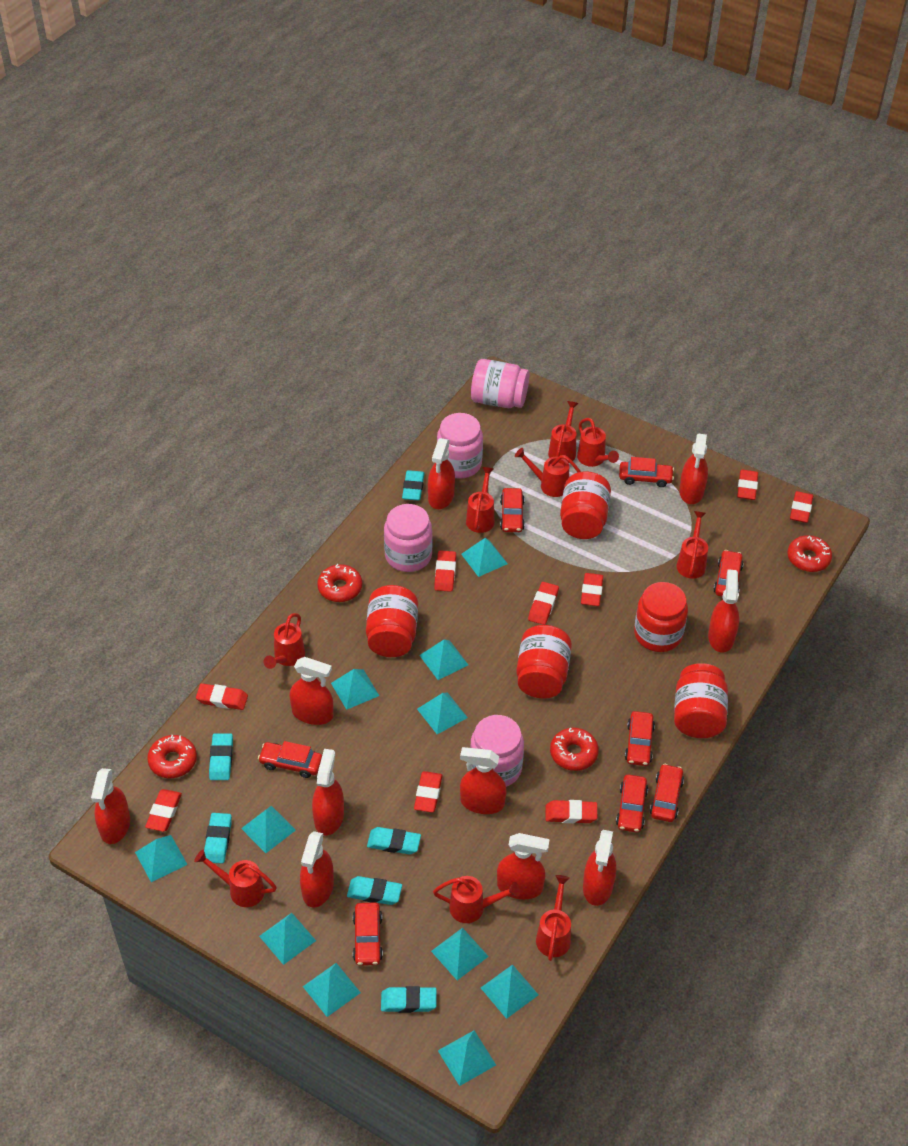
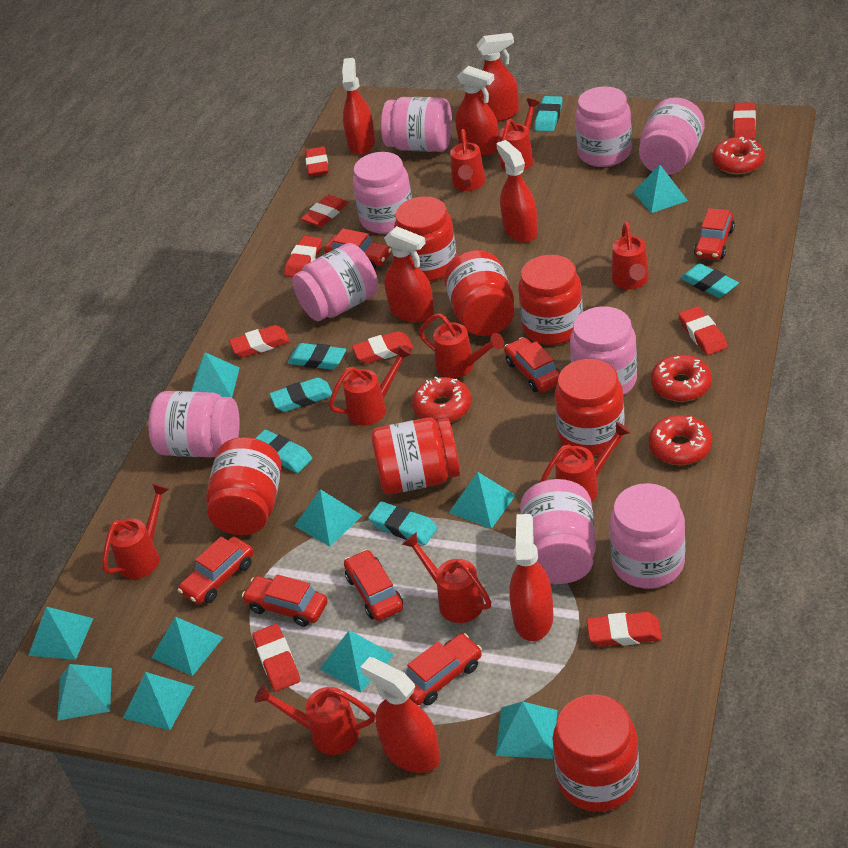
pink jar: [384,504,433,572] [437,413,483,479] [470,715,524,787] [471,359,529,408] = 4 -> [149,391,240,457] [292,243,378,321] [353,152,412,234] [381,97,452,152] [520,479,596,584] [570,306,637,395] [575,86,632,167] [610,483,685,589] [639,97,705,175] = 9
red car: [258,741,322,778] [353,902,383,966] [500,488,525,532] [616,775,648,832] [619,457,674,487] [625,711,655,766] [650,764,684,822] [714,550,744,597] = 8 -> [178,537,254,604] [242,574,328,627] [324,228,392,269] [344,549,403,621] [406,633,482,705] [504,337,560,392] [694,208,735,260] = 7
red jar: [366,585,418,657] [516,625,572,698] [560,471,611,539] [634,582,688,652] [674,663,728,738] = 5 -> [206,437,282,535] [371,417,460,494] [394,197,457,281] [444,250,514,336] [518,255,583,345] [552,694,639,812] [555,359,625,456] = 7
red spray bottle: [91,768,130,844] [290,657,333,725] [300,831,334,908] [312,749,344,835] [428,438,455,509] [460,747,506,814] [497,833,549,899] [583,830,616,906] [679,433,708,504] [708,569,739,653] = 10 -> [342,58,375,155] [361,657,440,773] [384,226,434,322] [456,66,499,156] [477,33,519,122] [496,140,538,242] [509,514,553,641] = 7
turquoise pyramid: [135,835,188,882] [241,806,296,853] [259,913,316,965] [303,963,361,1017] [331,669,379,710] [417,692,468,734] [419,639,468,680] [431,928,489,980] [438,1030,496,1086] [461,538,508,577] [481,964,539,1019] = 11 -> [28,607,93,660] [57,664,112,721] [123,672,194,730] [151,617,223,676] [191,352,239,398] [294,489,363,547] [320,631,394,692] [449,472,516,529] [496,701,557,759] [633,165,688,213] = 10

